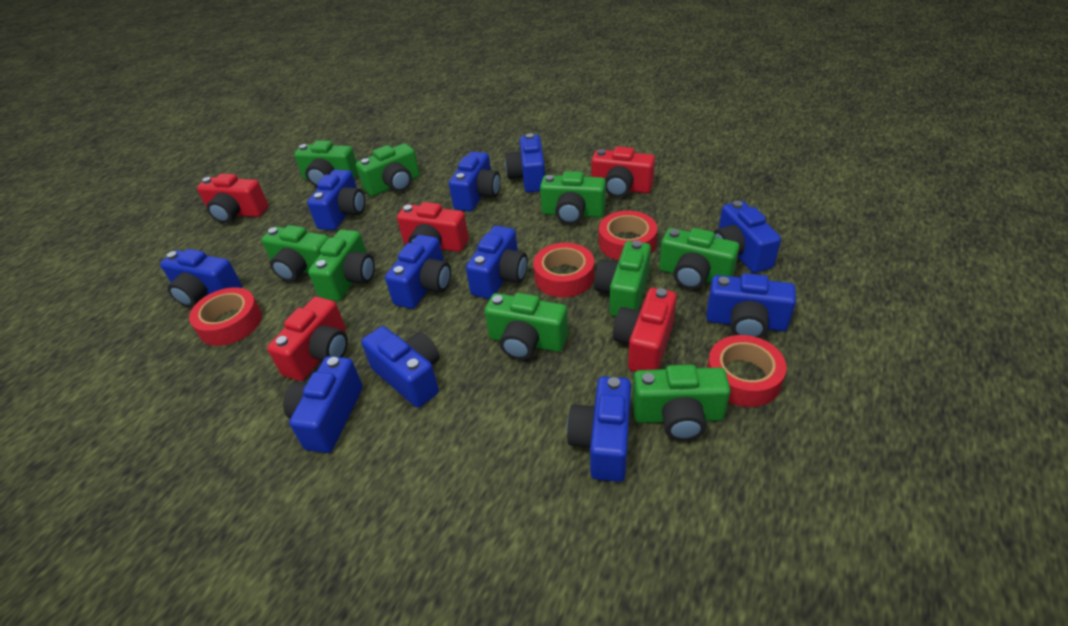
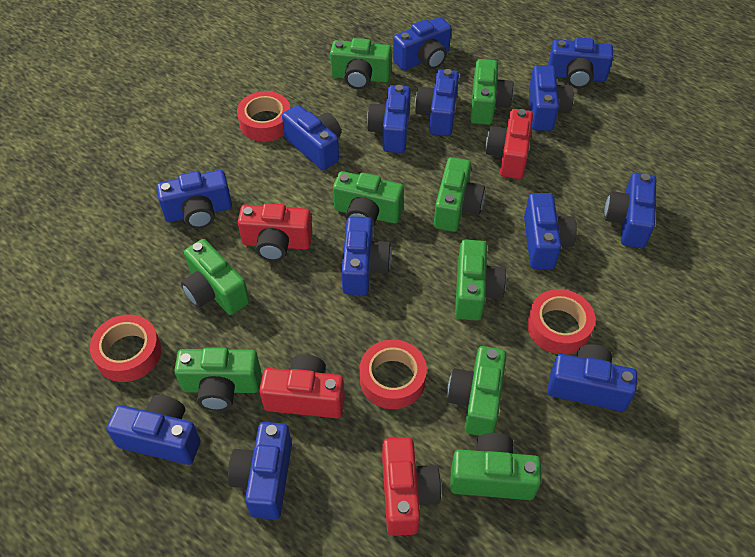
blue camera: [160,249,242,307] [283,356,363,453] [307,169,365,230] [361,326,440,408] [385,235,451,309] [449,152,501,211] [466,226,528,299] [505,133,545,192] [567,376,631,482] [706,273,796,338] [714,201,781,273] = 11 -> [106,395,201,465] [156,170,232,229] [228,422,292,520] [282,105,341,170] [341,216,392,295] [367,85,411,153] [393,17,451,70] [415,69,459,136] [524,193,577,269] [529,65,574,131] [548,37,613,88] [548,344,637,411] [604,173,656,248] = 13
red camera: [197,174,268,223] [267,297,348,381] [397,202,469,252] [591,146,655,198] [613,288,677,372] = 5 -> [238,203,313,261] [259,354,345,418] [382,437,441,536] [486,109,533,179] = 4

